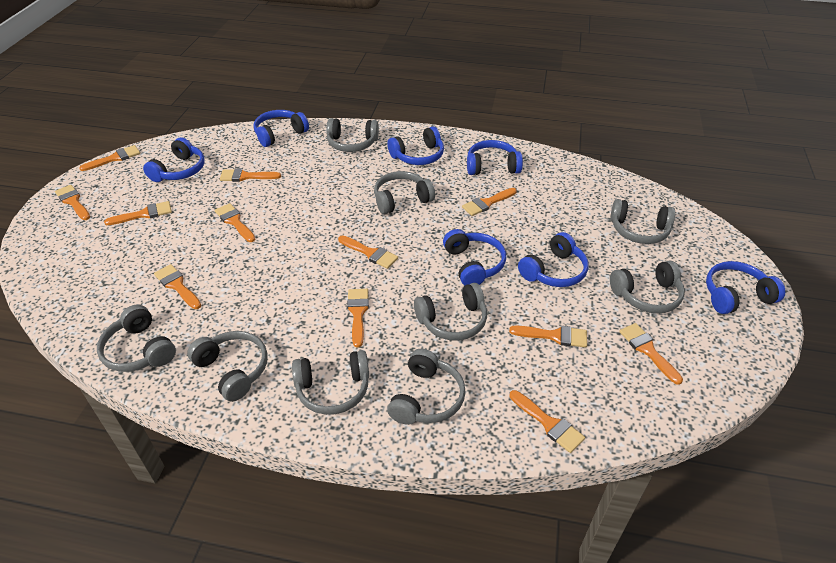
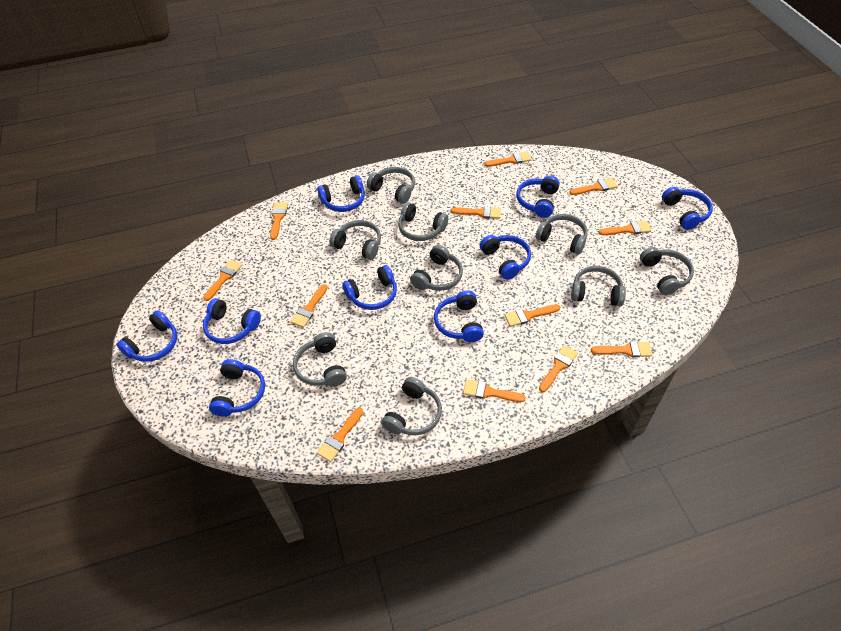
blue headphones: [143,137,205,182] [253,110,309,147] [387,126,444,165] [443,229,506,286] [467,140,523,175] [518,232,589,287] [706,261,785,314] = 7 -> [116,310,177,362] [203,298,261,344] [209,359,265,417] [317,175,365,212] [342,265,397,310] [434,290,484,342] [479,235,531,280] [516,176,560,218] [662,187,713,230] = 9

